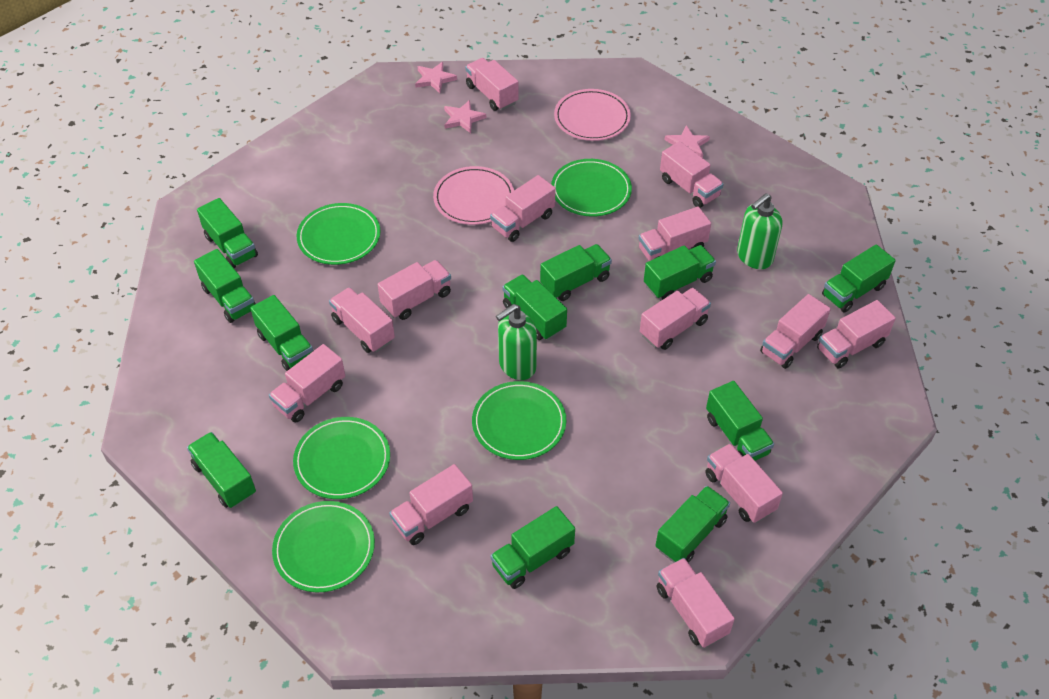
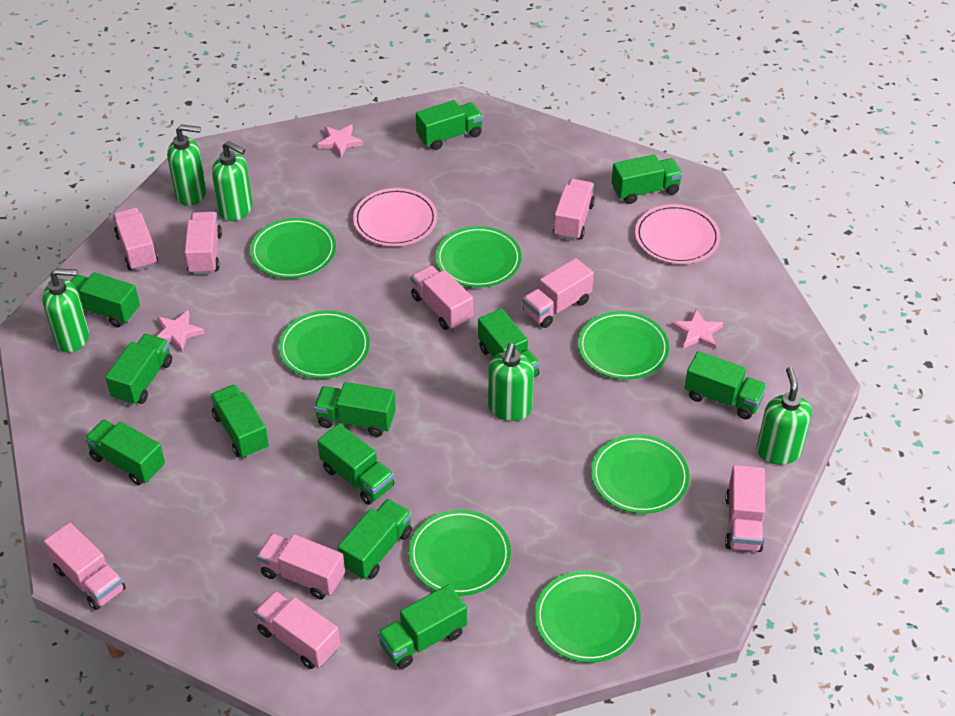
green plate: [272,501,375,592] [293,417,390,499] [297,203,381,265] [472,381,566,460] [551,159,632,217] = 5 -> [250,218,336,278] [279,311,370,379] [408,510,511,596] [435,226,522,288] [535,570,641,663] [578,311,669,380] [591,434,690,514] = 7
green soap dispenser: [496,304,537,380] [737,193,782,269] = 2 -> [42,268,89,352] [167,124,206,206] [212,141,253,221] [488,343,534,421] [757,367,812,465] = 5
green truck: [187,432,256,508] [194,249,256,323] [197,198,258,268] [250,295,314,371] [490,506,575,589] [502,274,567,340] [540,244,612,301] [644,245,716,299] [655,486,730,563] [706,381,774,461] [822,244,896,313] = 11 -> [70,272,140,327] [84,420,165,485] [105,334,172,406] [210,384,269,458] [314,382,396,437] [318,424,394,505] [338,499,412,580] [377,584,467,669] [416,100,483,150] [478,308,540,377] [611,154,683,204] [685,351,767,419] = 12
pink truck: [269,344,345,422] [329,287,395,353] [378,260,451,320] [389,464,473,545] [465,58,518,111] [490,175,556,242] [638,207,711,261] [640,288,711,350] [656,558,735,648] [660,141,724,208] [705,443,783,523] [760,294,831,369] [817,300,896,369] = 13 -> [44,523,126,610] [113,207,158,271] [184,211,222,275] [254,591,340,669] [257,533,345,599] [410,265,473,330] [522,258,594,328] [553,179,595,241] [725,465,765,552] = 9

